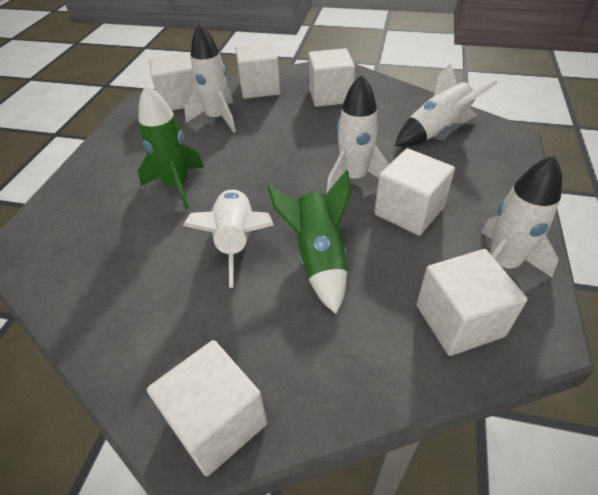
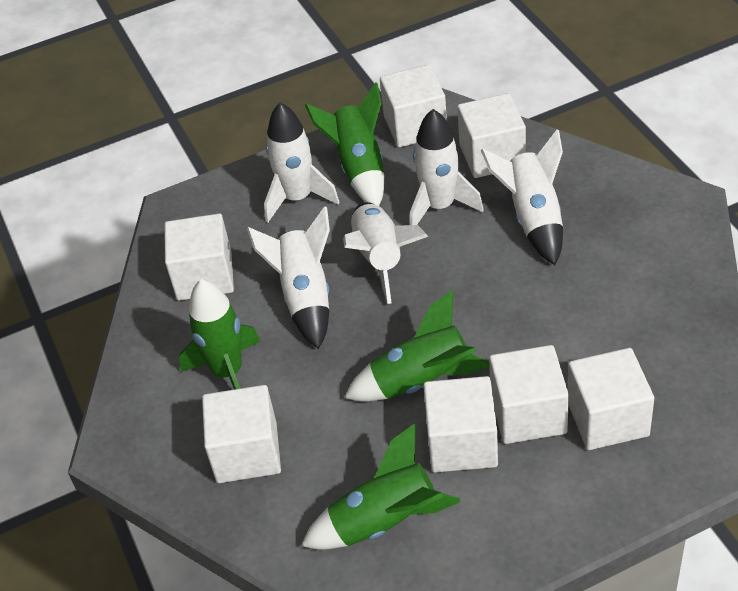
green rocket: [138,84,204,209] [268,170,351,314] = 2 -> [179,279,260,389] [301,424,461,550] [305,82,384,206] [344,290,490,402] = 4
white cube: [147,340,267,476] [149,52,195,111] [235,42,280,99] [308,48,355,107] [374,148,455,236] [417,249,528,356] = 6 -> [164,214,234,301] [202,385,281,483] [380,65,447,147] [424,376,498,472] [457,93,526,178] [489,345,569,444] [567,348,654,450] = 7

